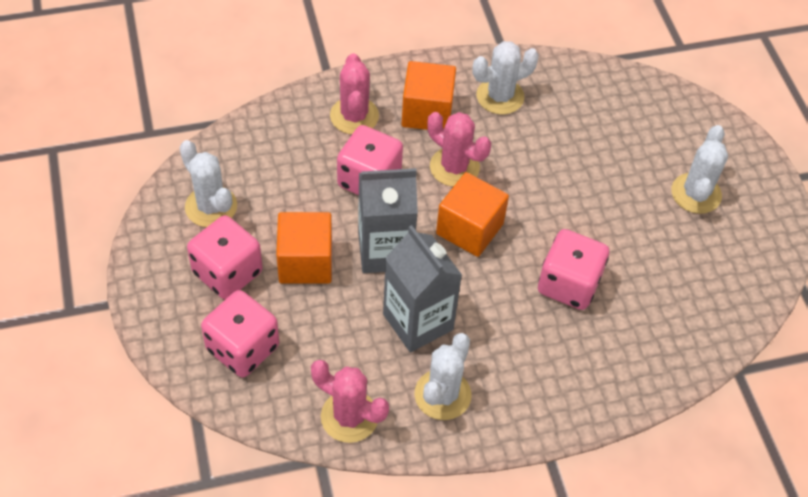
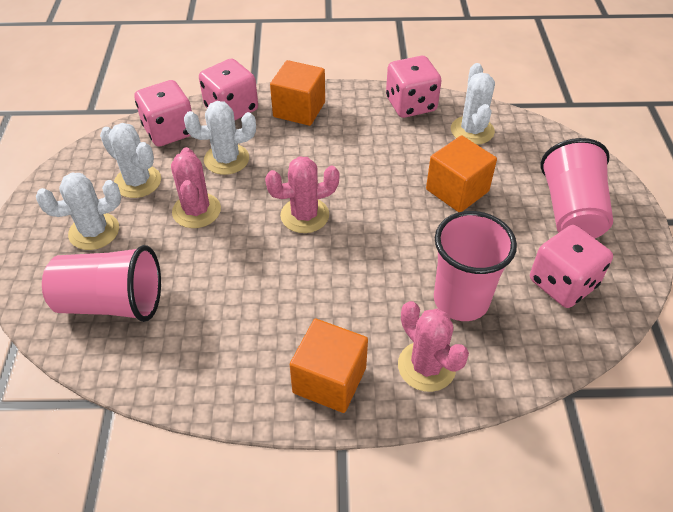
grey carton: [358,168,418,273] [383,225,462,353] = 2 -> none = 0
pink cup: none = 0 -> [42,245,161,322] [434,211,517,321] [540,138,613,238] = 3

